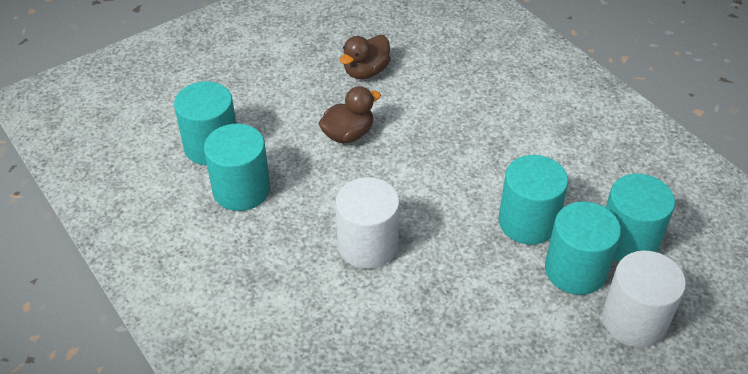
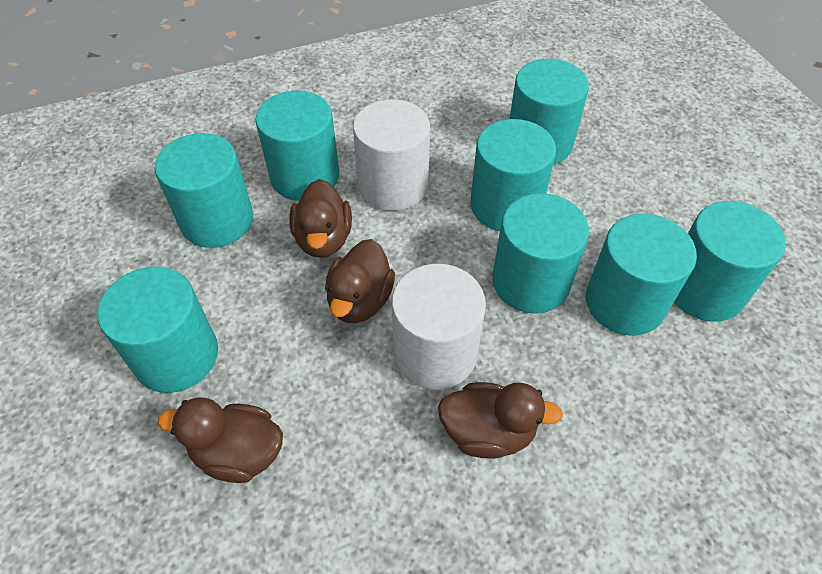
brown duck: [319,86,381,144] [340,35,391,79] = 2 -> [158,398,283,483] [289,179,352,258] [325,239,395,323] [438,382,563,459] = 4
turquoise cylinder: [174,81,236,165] [204,124,270,211] [498,155,568,245] [545,201,621,295] [605,174,675,262] = 5 -> [97,267,218,393] [155,133,253,248] [256,91,339,201] [471,119,556,231] [492,193,589,314] [509,59,589,165] [586,214,697,336] [674,201,786,321] = 8

